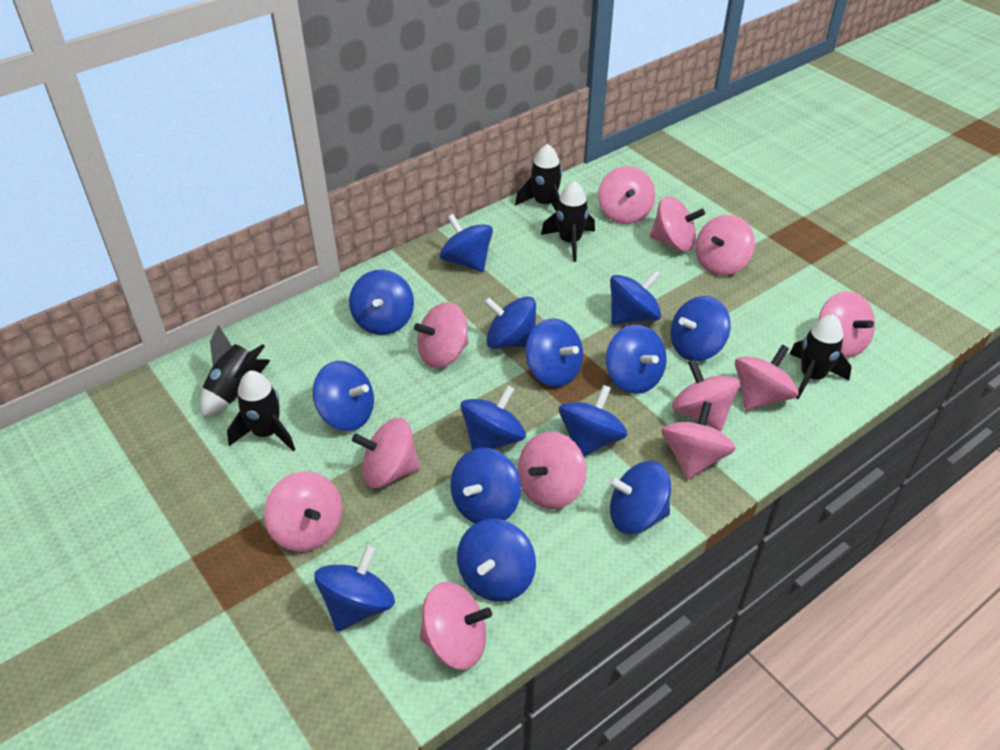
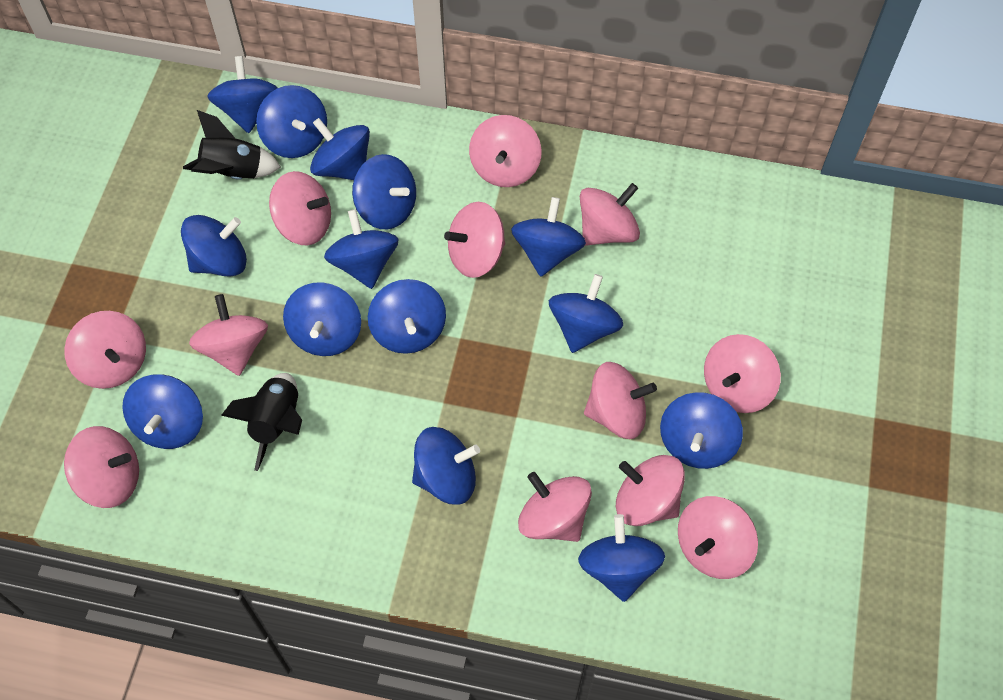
black rocket: [200,325,271,417] [227,371,295,451] [515,144,562,211] [541,181,595,262] [789,314,852,399] = 5 -> [183,110,281,180] [221,373,302,471] = 2

